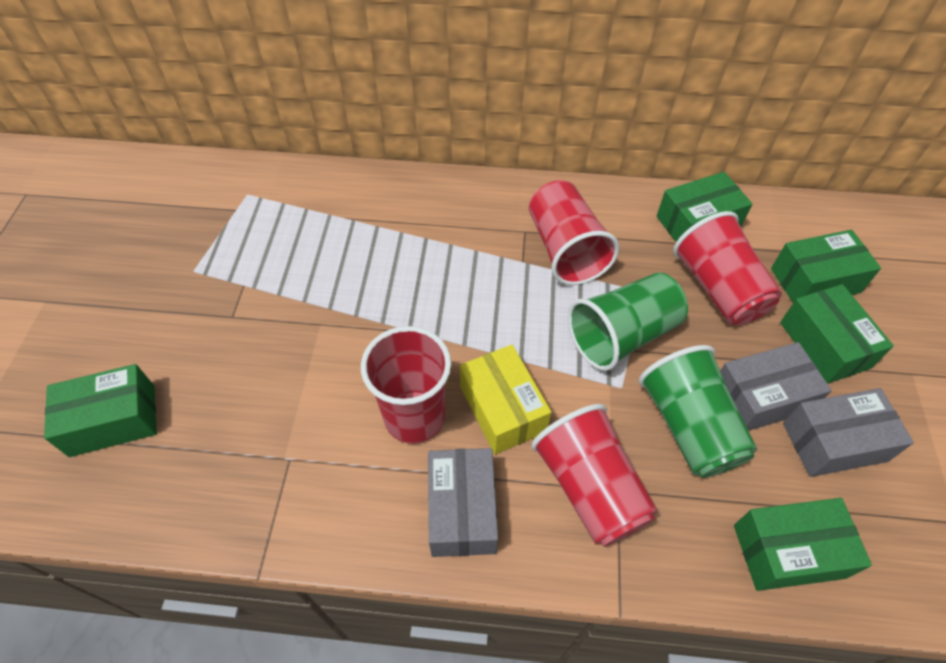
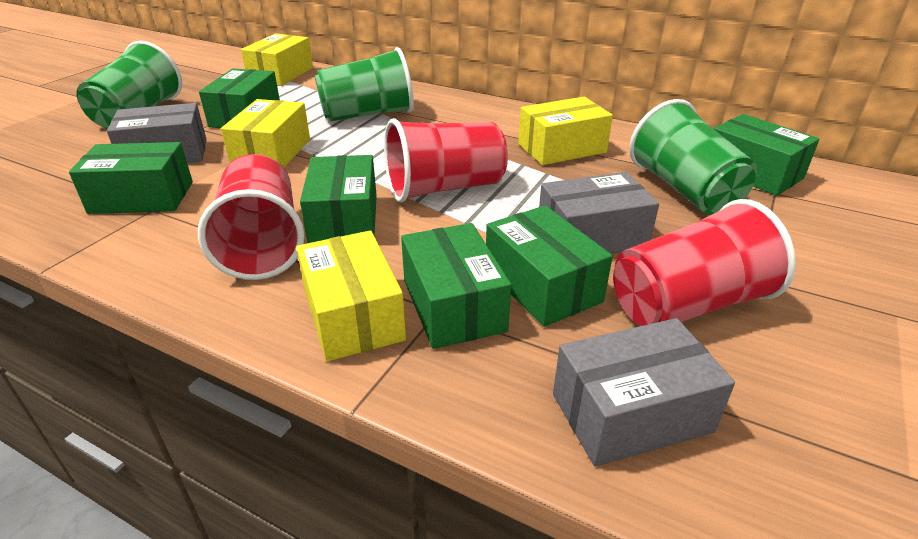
green box: [44,364,157,457] [657,172,752,242] [734,498,872,591] [771,230,881,303] [780,284,894,384] = 5 -> [69,142,193,214] [199,69,280,128] [300,155,377,243] [401,223,511,349] [486,205,613,327] [714,114,819,196] = 6
green cup: [568,272,688,371] [639,345,757,478] = 2 -> [76,41,182,129] [315,47,414,121] [629,99,757,215] = 3
red cup: [361,326,451,444] [529,180,619,285] [531,404,658,547] [673,211,782,325] = 4 -> [198,154,305,280] [384,118,508,202] [613,199,796,326] = 3
yellow box: [460,345,551,454] = 1 -> [221,99,310,167] [241,33,313,86] [296,231,406,361] [518,97,613,165] = 4

